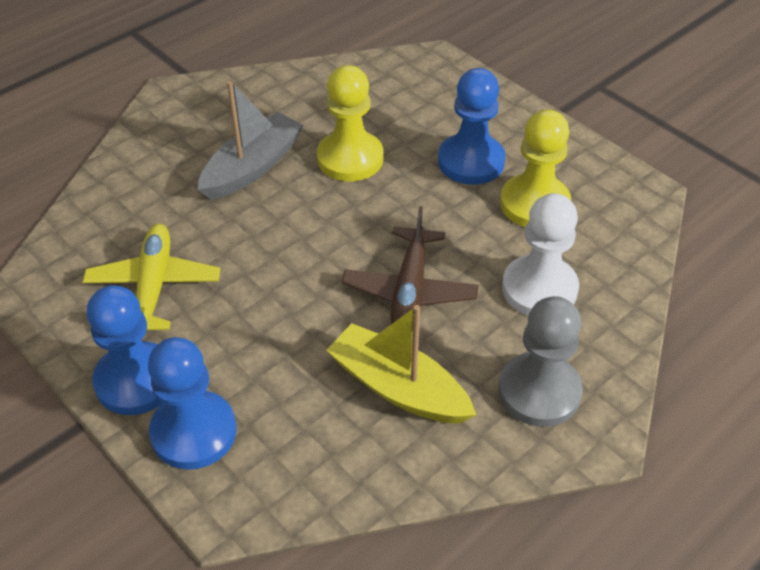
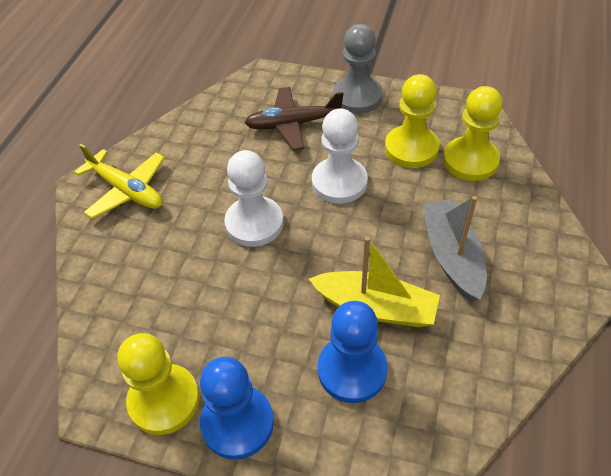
blue pawn: [87,285,163,415] [148,337,237,470] [438,68,506,185] = 3 -> [200,357,274,460] [318,301,388,403] = 2
white pawn: [502,193,579,316] = 1 -> [224,150,284,247] [312,109,368,204] = 2
yellow pawn: [317,65,383,181] [500,110,571,227] = 2 -> [117,333,200,435] [385,74,440,168] [443,86,503,181] = 3

